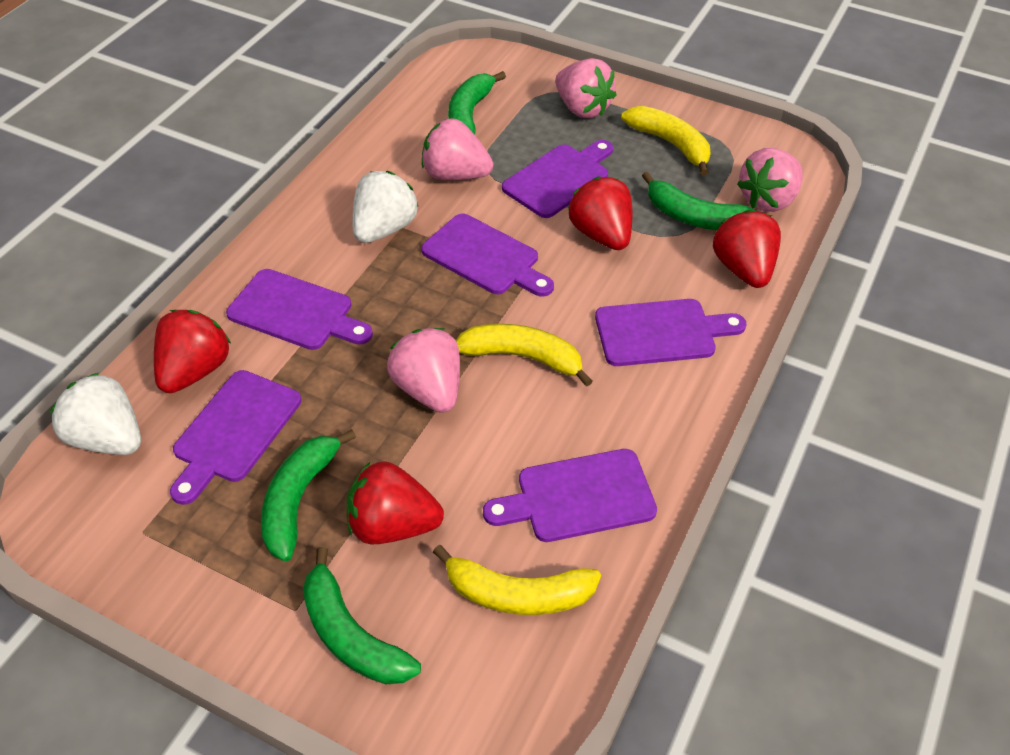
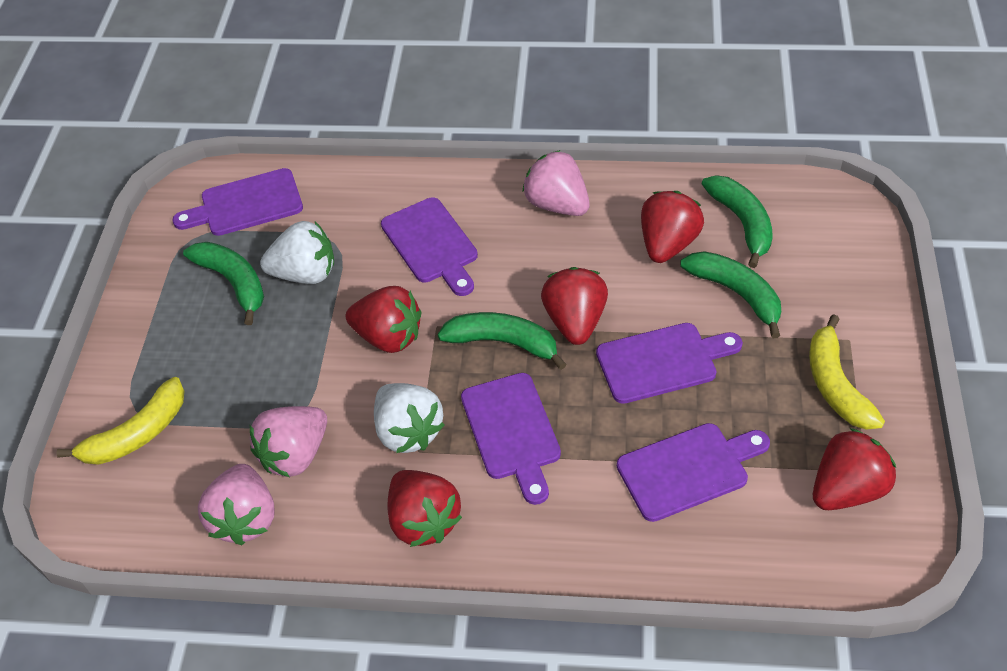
pink strawberry: [387,328,460,413] [422,118,493,180] [555,58,616,118] [737,148,803,212] = 4 -> [198,464,275,545] [250,406,327,477] [522,150,590,216] = 3
purple cutting board: [170,370,301,505] [226,269,373,350] [421,214,554,297] [483,449,657,542] [502,140,613,218] [595,299,746,366] = 6 -> [173,168,303,236] [381,197,478,296] [461,373,561,505] [596,323,743,404] [617,423,770,522] = 5
red strawberry: [154,310,231,393] [347,461,444,544] [568,177,632,250] [713,210,781,288] = 4 -> [346,286,421,353] [388,470,462,547] [541,267,608,345] [641,191,704,263] [813,428,896,510] = 5
yellow banana: [433,545,601,615] [456,324,593,387] [621,106,710,176] = 3 -> [56,377,185,465] [809,314,885,430] = 2

